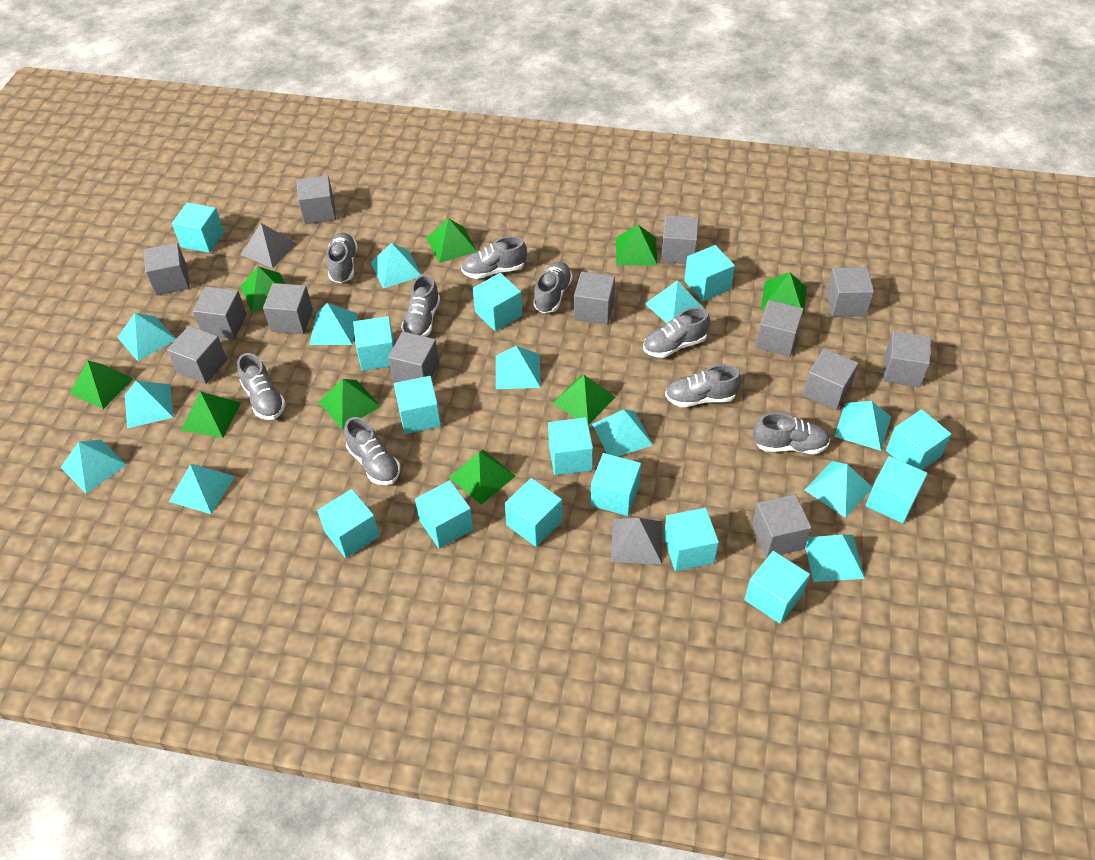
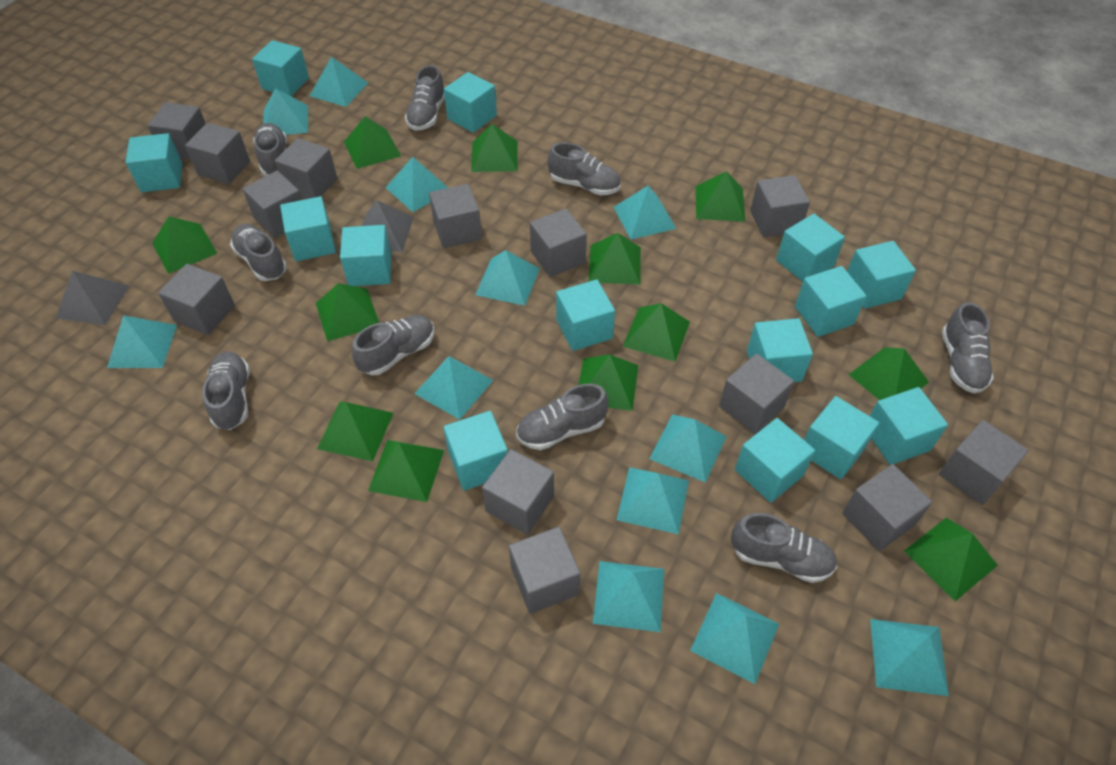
green pyramid: [70,361,134,409] [181,391,241,438] [241,267,285,313] [319,379,381,429] [426,218,477,263] [449,450,515,505] [552,375,615,425] [616,225,657,265] [761,272,807,317] = 9 -> [152,216,218,274] [316,283,379,341] [317,402,394,461] [344,116,401,169] [368,440,444,502] [471,124,518,172] [579,354,638,411] [589,233,641,285] [623,303,690,362] [696,171,745,222] [848,347,929,400] [904,518,998,601] = 12

